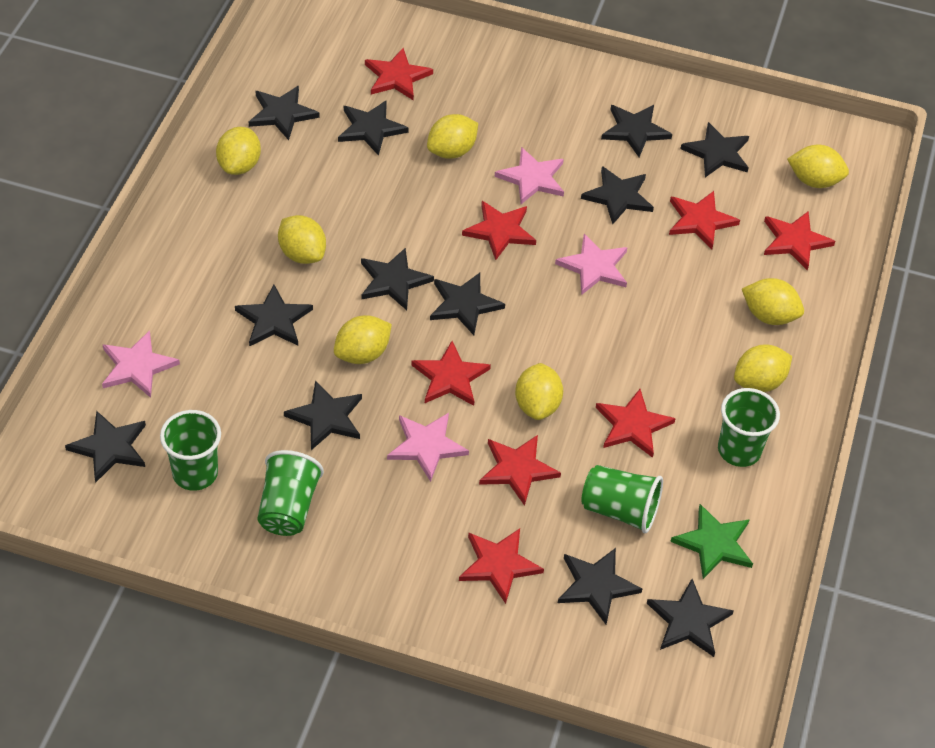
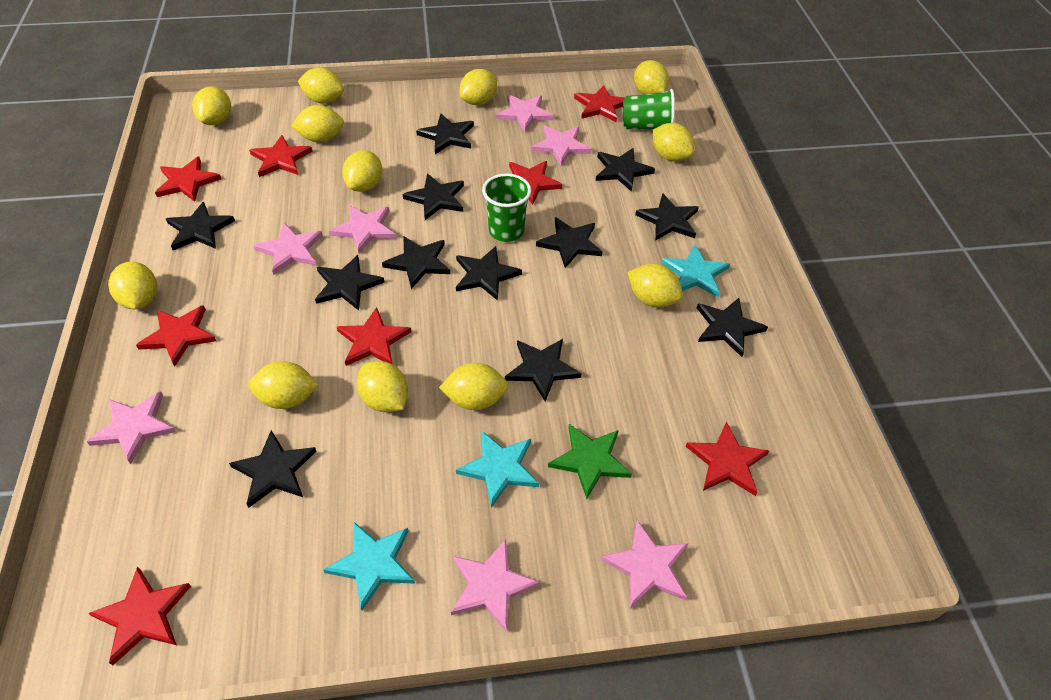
green cup: [160,410,221,491] [257,450,324,536] [581,465,663,533] [718,388,780,467] = 4 -> [482,173,531,242] [623,89,675,129] = 2
pink star: [102,330,180,398] [387,413,469,482] [494,147,564,204] [555,234,628,295] = 4 -> [87,391,176,464] [253,223,323,275] [329,205,396,254] [451,539,540,632] [496,95,554,132] [531,125,591,166] [600,520,689,608] = 7
turquoise star: none = 0 -> [323,522,415,611] [456,431,539,508] [661,244,730,297] = 3
yellow lemon: [216,127,261,175] [278,215,326,264] [334,315,392,364] [427,114,478,159] [515,363,563,420] [734,344,792,392] [742,278,804,325] [787,145,849,188] = 8 -> [108,261,157,309] [192,86,231,125] [248,361,319,409] [291,105,344,142] [298,67,344,104] [342,150,382,192] [357,361,408,412] [439,363,508,410] [459,69,497,105] [628,264,683,307] [634,60,669,94] [653,123,695,161] = 12

